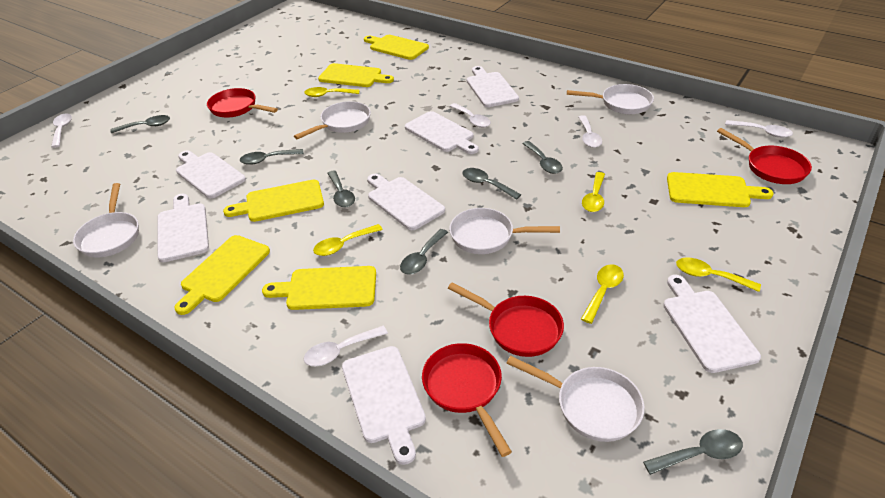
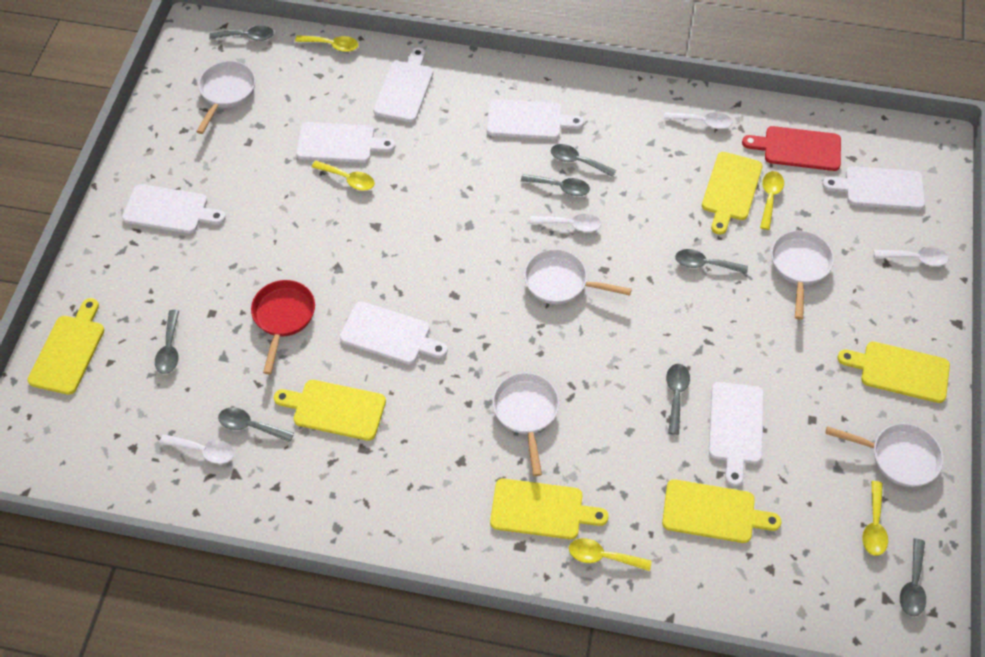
grey spoon: [110,115,170,133] [240,149,304,165] [327,171,355,208] [400,229,448,275] [462,168,521,200] [522,141,563,174] [643,429,743,475] = 7 -> [155,310,179,374] [209,26,274,41] [218,407,294,442] [521,174,590,196] [551,144,616,177] [666,364,690,435] [675,249,748,274] [900,538,926,616] = 8
red cutting board: none = 0 -> [742,126,841,171] = 1
red pan: [207,88,278,117] [422,343,512,457] [448,282,564,357] [717,128,812,184] = 4 -> [251,280,315,374] = 1
white spoon: [51,114,72,148] [303,326,388,366] [450,103,491,128] [579,115,602,148] [725,120,793,138] = 5 -> [159,434,235,464] [530,214,602,232] [664,112,733,129] [874,247,949,266] = 4

